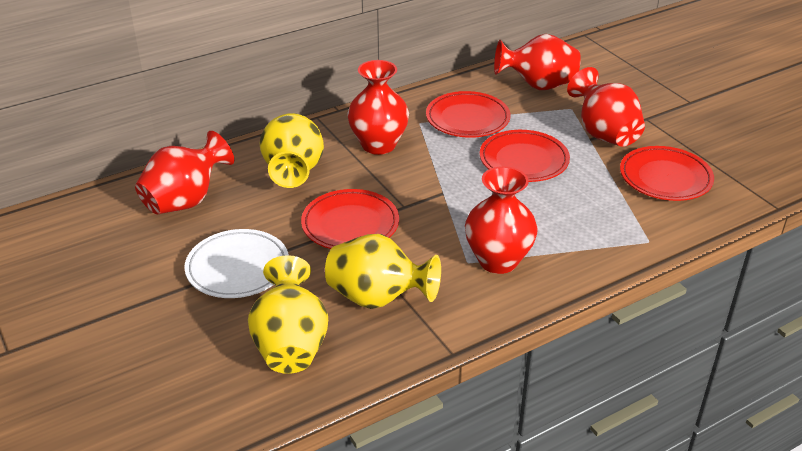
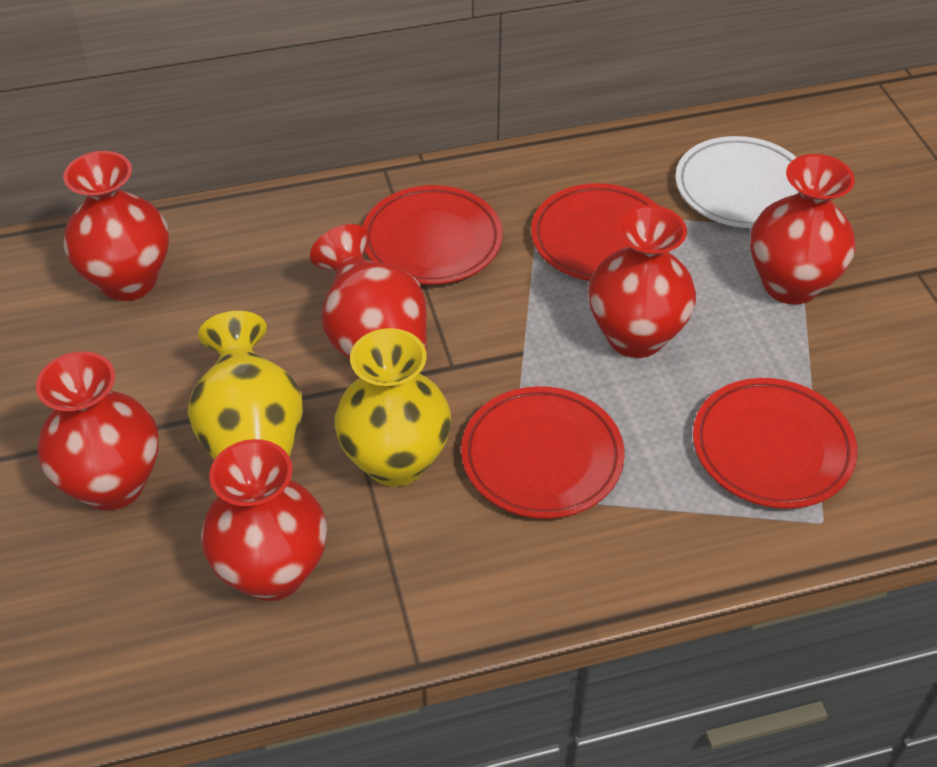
red vase: [135,131,234,214] [347,60,409,155] [465,166,538,274] [494,34,581,90] [567,67,645,147] = 5 -> [36,351,159,511] [63,151,169,301] [201,439,327,601] [310,224,427,359] [588,205,696,358] [750,154,855,305] = 6
yellow vase: [248,255,328,374] [260,113,324,188] [325,234,441,309] = 3 -> [187,311,303,460] [334,328,451,487] = 2

